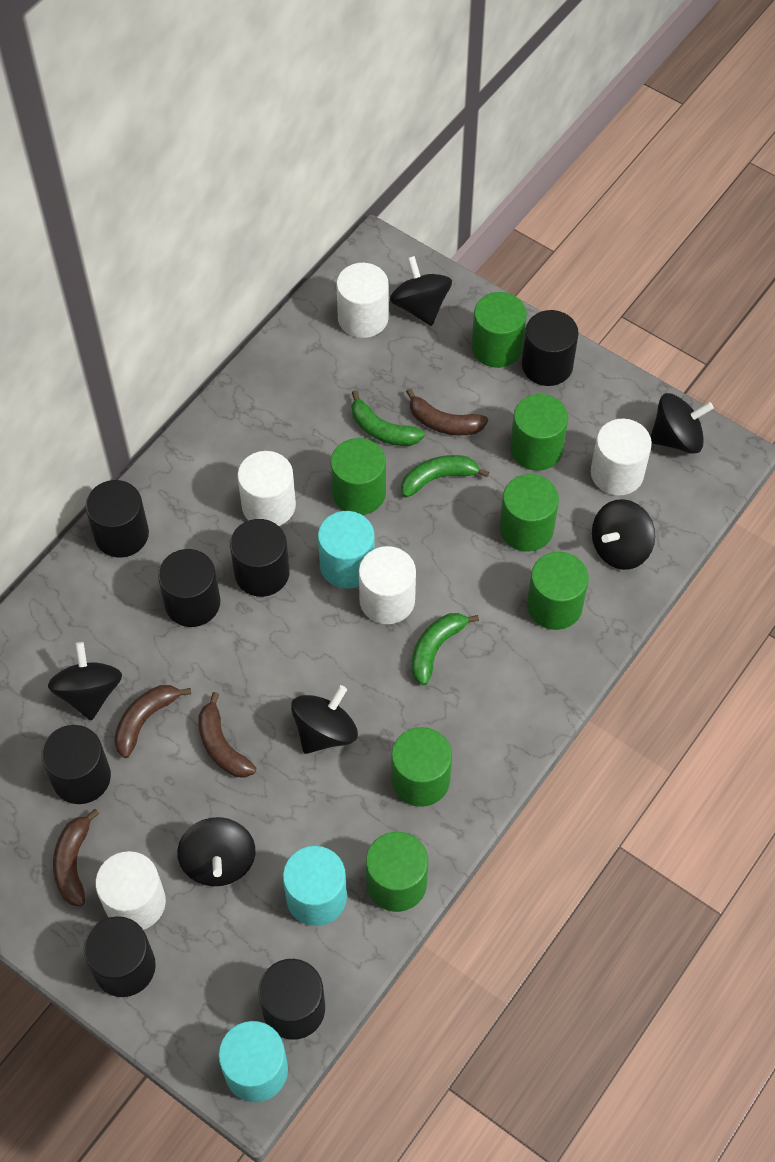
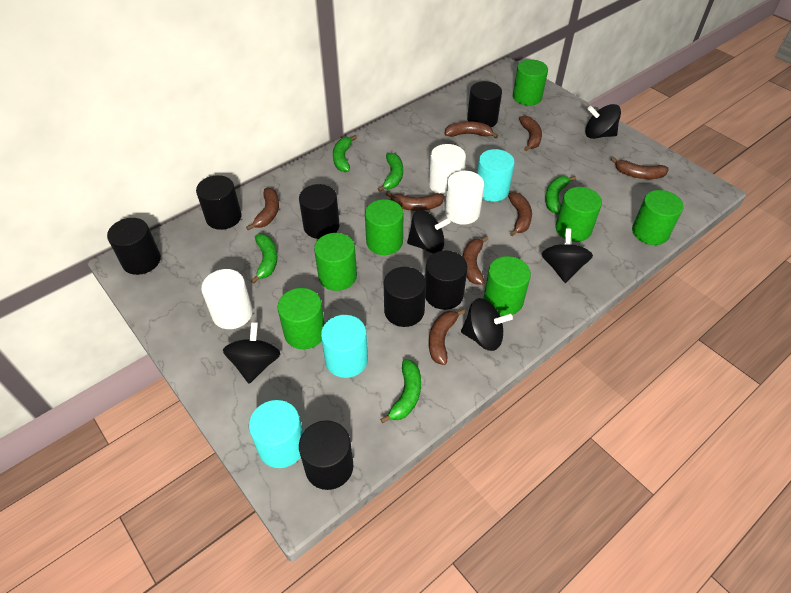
black spinning top: [48,642,122,721] [177,817,255,886] [291,685,358,754] [390,256,452,326] [592,499,655,570] [651,393,714,454] = 6 -> [223,322,280,384] [407,210,451,254] [461,298,513,351] [542,229,593,283] [585,104,621,139] = 5
brown banana: [53,809,99,906] [114,685,191,758] [198,692,256,778] [406,388,488,435] = 4 -> [246,188,279,230] [386,191,444,211] [429,309,466,365] [445,121,498,138] [463,236,488,285] [508,192,532,236] [519,116,542,151] [611,157,669,179] = 8
green banana: [352,390,425,446] [401,455,489,498] [412,613,479,685] = 3 -> [251,234,277,284] [333,135,357,172] [378,153,403,192] [380,359,421,423] [545,176,576,214] = 5
white cylinder: [95,851,166,930] [237,451,296,526] [336,263,389,338] [359,546,416,624] [591,419,652,496] = 5 -> [201,269,253,329] [429,144,466,196] [445,171,484,225] = 3

